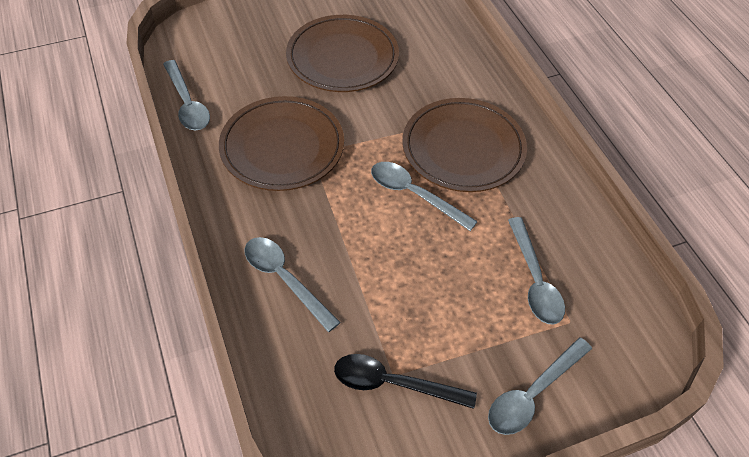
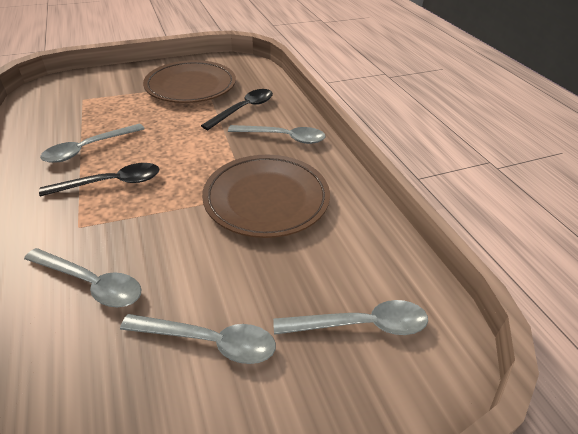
black spoon: [334,354,477,409] = 1 -> [39,163,160,196] [201,89,273,130] = 2
brown plate: [219,96,344,191] [286,15,399,92] [402,98,527,192] = 3 -> [143,60,236,103] [202,155,330,238] = 2

